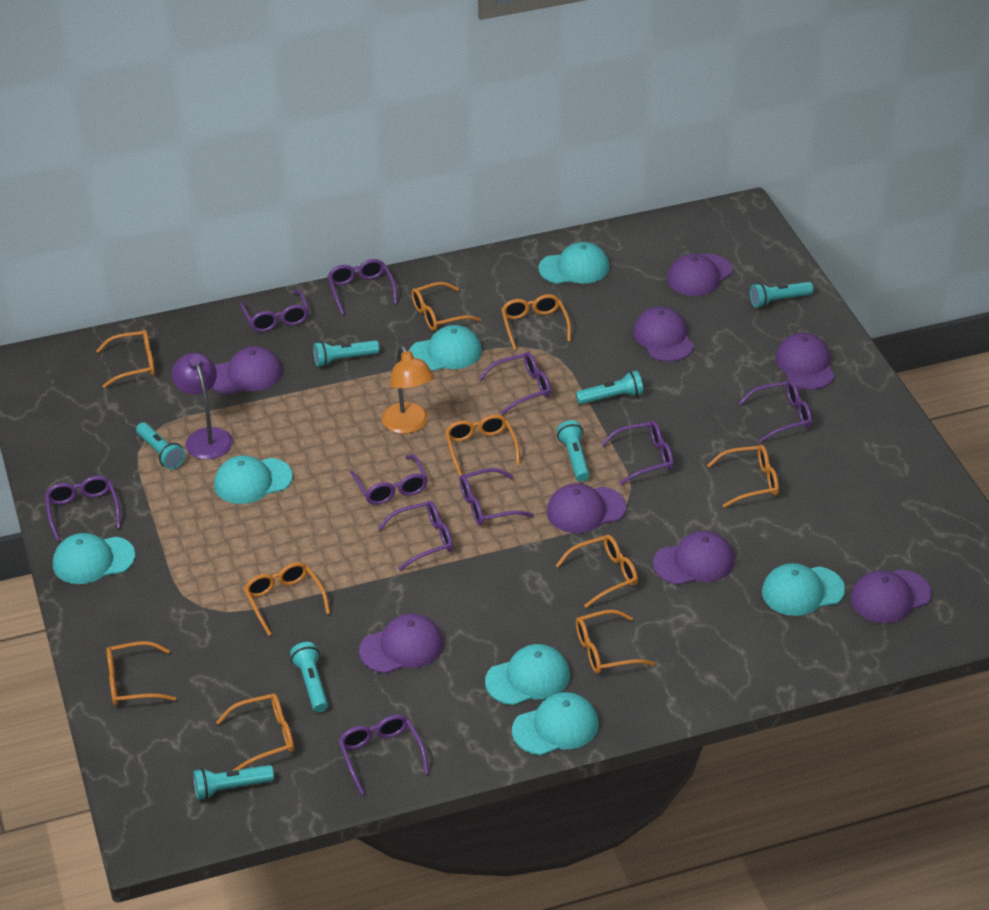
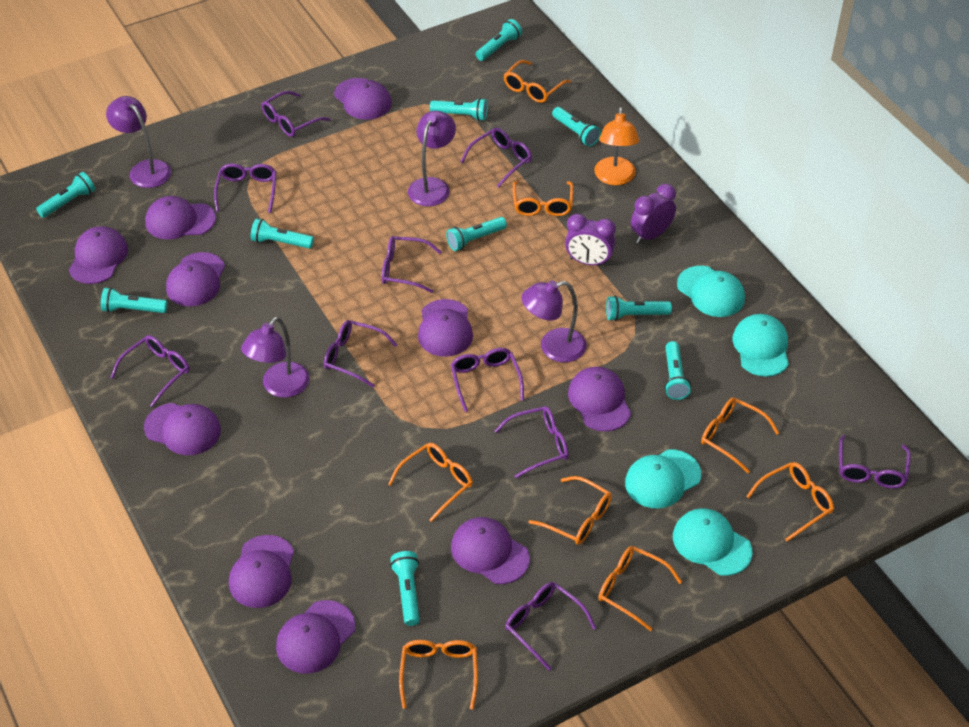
orange glasses: [96,330,155,388] [106,641,176,705] [216,693,294,771] [244,562,330,636] [411,282,482,331] [445,414,520,476] [501,294,571,350] [556,535,638,608] [576,609,655,674] [707,445,779,508] = 10 -> [388,443,473,522] [399,640,478,710] [504,60,571,103] [513,181,574,216] [528,476,612,545] [599,546,682,631] [701,397,779,473] [746,462,834,542] = 8
purple cap: [212,346,283,394] [359,614,443,673] [547,483,626,533] [633,307,694,361] [653,531,735,585] [667,253,732,296] [775,333,835,389] [851,569,932,623] = 8 -> [69,226,128,284] [144,403,221,455] [145,196,216,240] [166,252,225,306] [229,535,294,608] [276,600,355,673] [334,78,392,120] [418,299,473,357] [451,517,530,584] [568,367,631,432] = 10
purple clock: none = 0 -> [565,213,616,266] [631,184,676,244] = 2
purple lamp: [172,353,233,459] = 1 -> [106,96,171,188] [241,317,310,398] [408,111,456,206] [521,280,587,362] = 4
turquoise cap: [53,533,135,584] [214,455,293,504] [409,325,482,371] [485,644,570,705] [512,692,599,755] [539,242,610,284] [762,563,845,616] = 7 -> [625,449,701,508] [673,508,753,576] [677,266,745,317] [733,314,789,377] = 4
turquoise flashlight: [136,422,186,469] [193,765,274,800] [290,642,328,713] [313,340,379,367] [557,420,590,482] [576,370,643,405] [750,282,814,308] = 7 -> [36,172,95,218] [101,287,168,313] [251,218,314,249] [390,551,420,626] [430,98,488,121] [446,217,507,251] [476,19,522,61] [552,107,601,147] [606,296,672,321] [664,341,691,400] = 10

